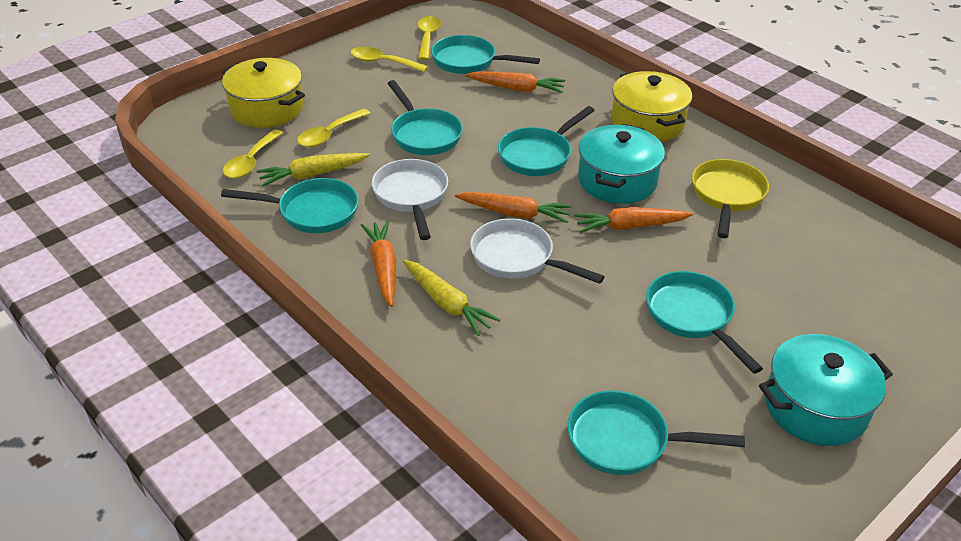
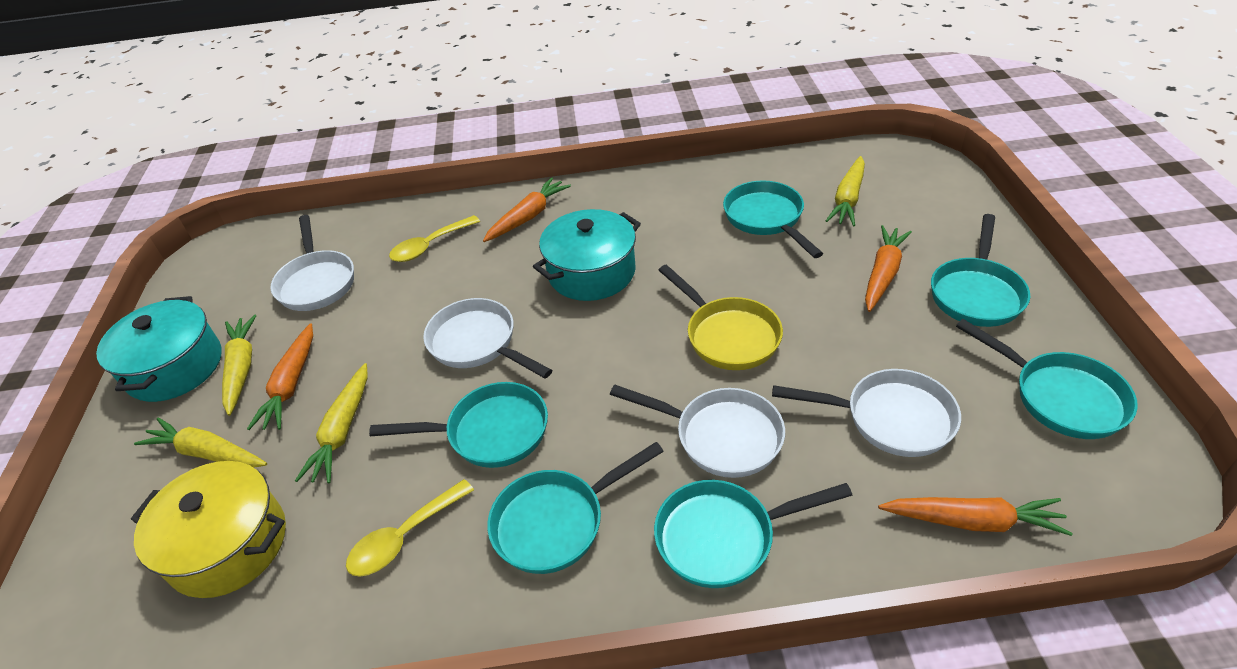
white pan: [372,159,448,240] [470,218,605,284] = 2 -> [270,215,354,311] [423,298,552,378] [610,384,785,478] [772,369,961,457] = 4
yellow carrot: [257,153,370,187] [403,260,501,336] = 2 -> [134,418,267,468] [222,315,256,416] [295,363,368,483] [826,156,865,226] = 4
yellow pot: [222,58,305,128] [611,71,692,142] = 2 -> [131,461,286,598] = 1
yellow spoon: [223,129,283,179] [297,109,371,147] [350,47,428,72] [418,16,441,60] = 4 -> [346,479,474,577] [389,215,480,262] = 2

